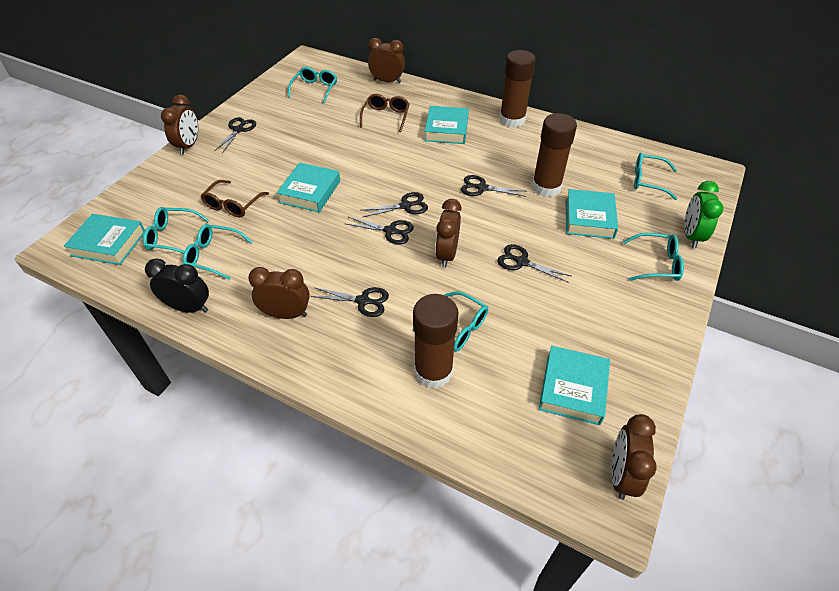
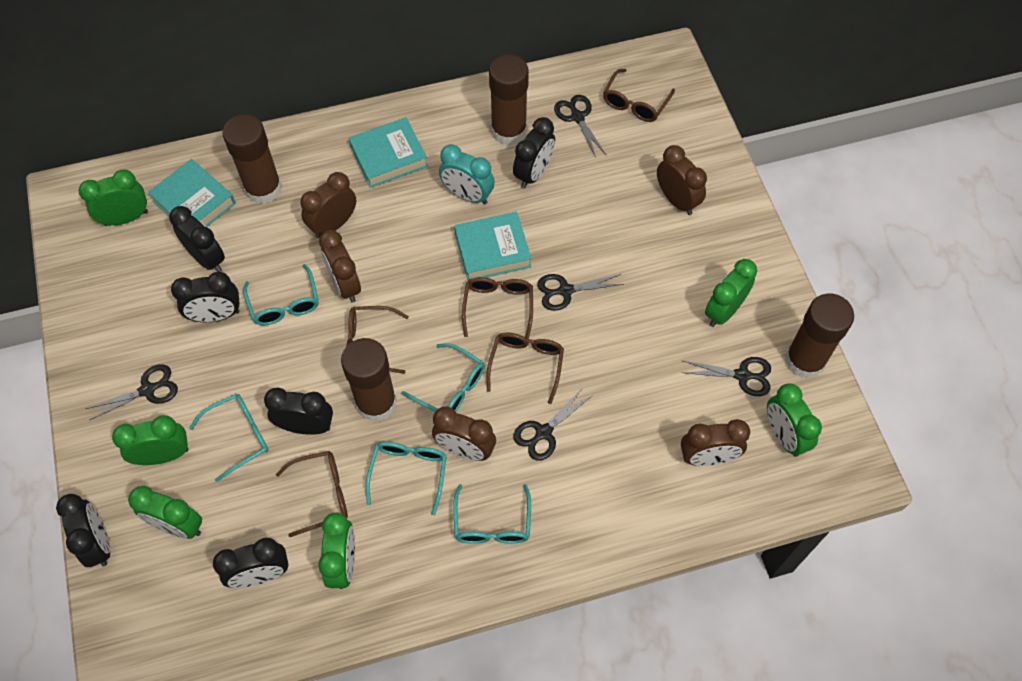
black clock: [145,258,209,313] = 1 -> [56,494,110,567] [169,206,225,272] [171,272,240,322] [213,537,289,588] [264,387,333,435] [513,117,555,188] = 6
black scissors: [214,117,256,153] [311,287,389,317] [344,217,414,245] [360,192,428,217] [461,175,526,197] [497,244,571,282] = 6 -> [86,364,178,420] [513,388,592,461] [537,274,624,311] [554,95,606,157] [681,357,771,396] = 5
brown glasses: [201,180,269,217] [360,94,409,132] = 2 -> [276,451,348,537] [346,306,409,374] [462,277,533,339] [486,332,564,404] [603,69,675,122] = 5
brown glue stick: [413,294,459,388] [500,50,536,128] [532,113,577,197] = 3 -> [223,114,282,204] [341,338,397,422] [489,55,529,146] [785,293,854,379] = 4
green clock: [684,181,723,248] = 1 -> [79,169,148,226] [112,415,188,465] [128,486,202,539] [318,512,355,589] [705,259,757,327] [767,383,822,457] = 6
turquoise book: [64,214,145,265] [276,162,340,212] [425,106,469,144] [539,346,610,425] [566,189,618,239] = 5 -> [148,159,236,227] [349,117,428,188] [454,212,532,281] = 3
turquoise clock: none = 0 -> [439,144,495,204] = 1
turquoise glasses: [143,207,209,254] [183,224,253,280] [288,67,337,104] [413,291,488,352] [623,233,684,281] [634,153,677,200] = 6 -> [189,394,268,482] [243,264,319,326] [366,442,447,515] [401,343,485,412] [453,484,531,544] = 5

